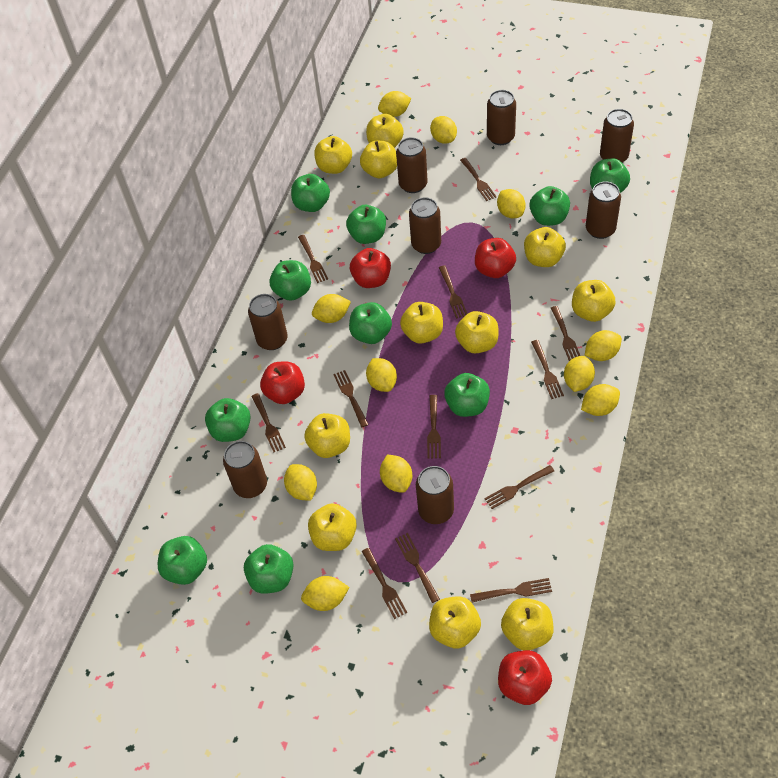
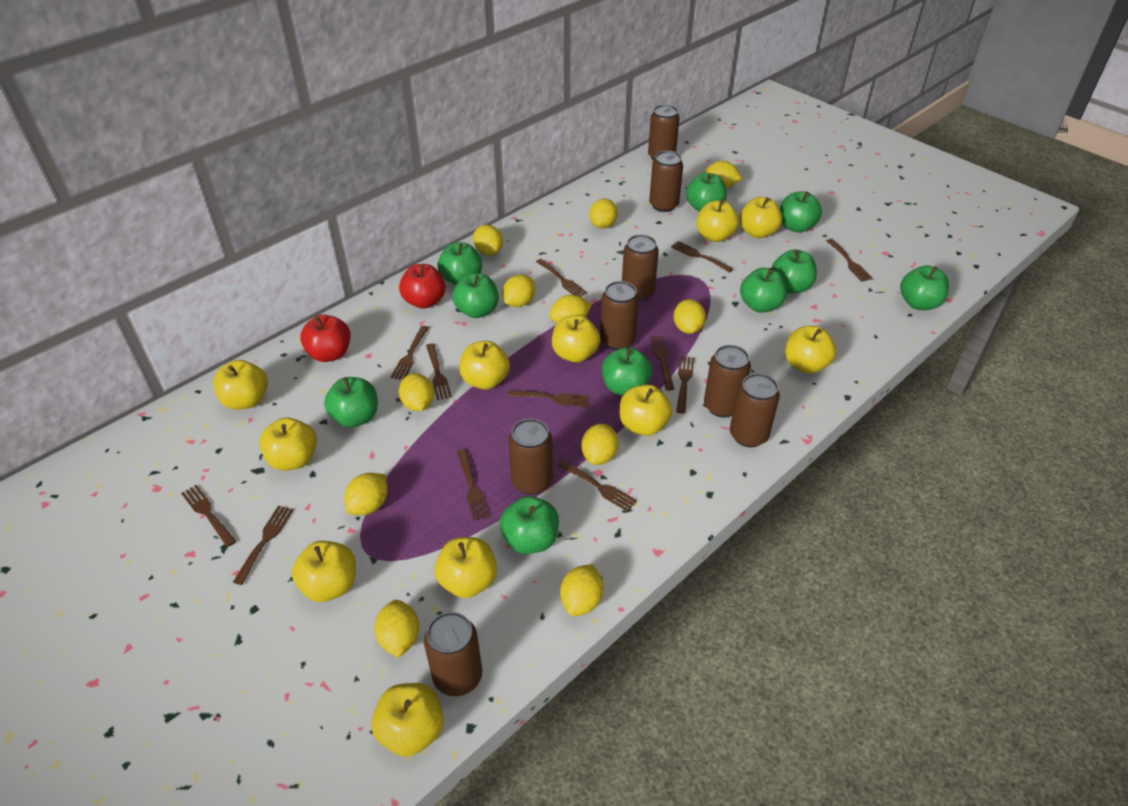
red apple: [260,361,305,404] [350,248,391,288] [475,238,516,278] [498,650,552,705] = 4 -> [300,315,350,362] [399,264,446,309] = 2

